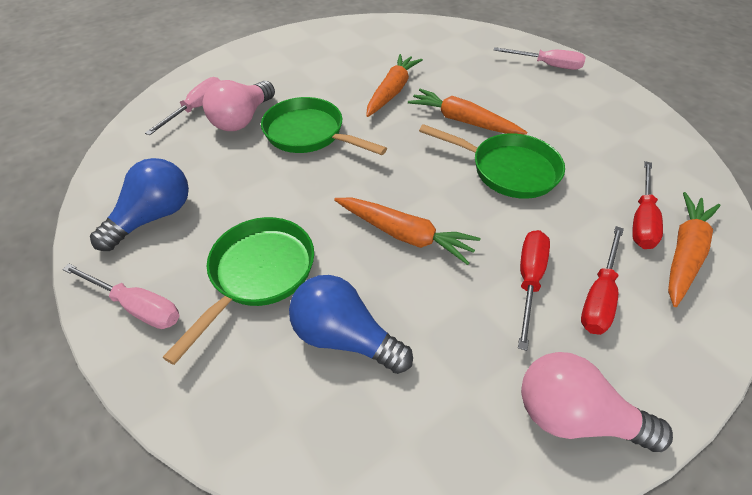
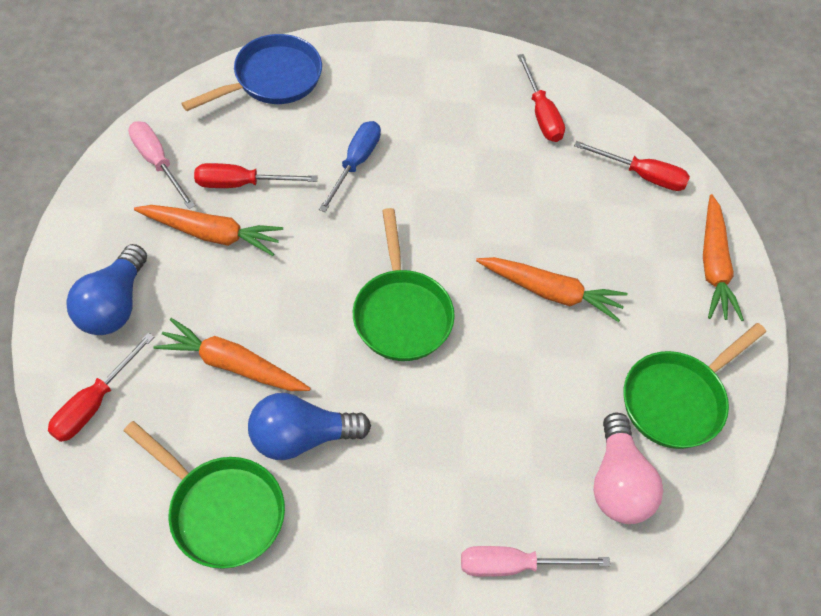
blue pan: none = 0 -> [181,34,322,111] = 1
blue screwdriver: none = 0 -> [319,121,381,212] = 1
pink light bulb: [203,80,275,131] [521,352,673,452] = 2 -> [593,413,663,524] = 1
pink screwdriver: [62,264,180,329] [145,77,221,136] [494,47,586,70] = 3 -> [128,121,195,209] [461,546,610,577] = 2
red screwdriver: [518,230,550,351] [581,226,624,335] [632,161,663,249] = 3 -> [48,332,154,442] [194,163,318,188] [517,54,565,142] [574,141,690,191] = 4

